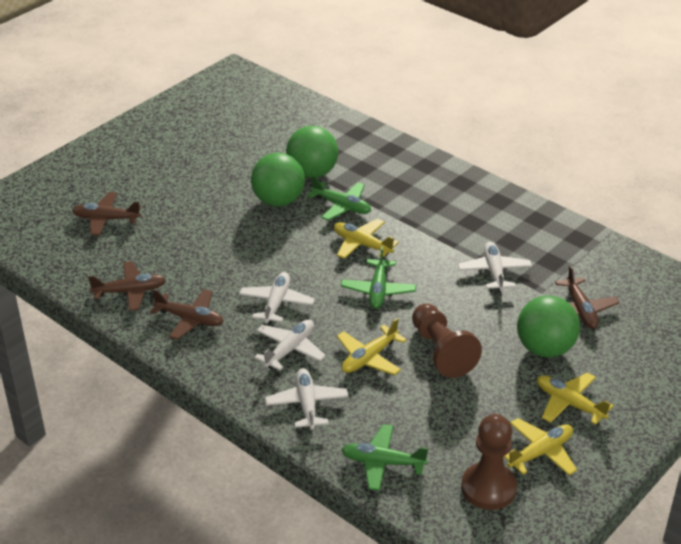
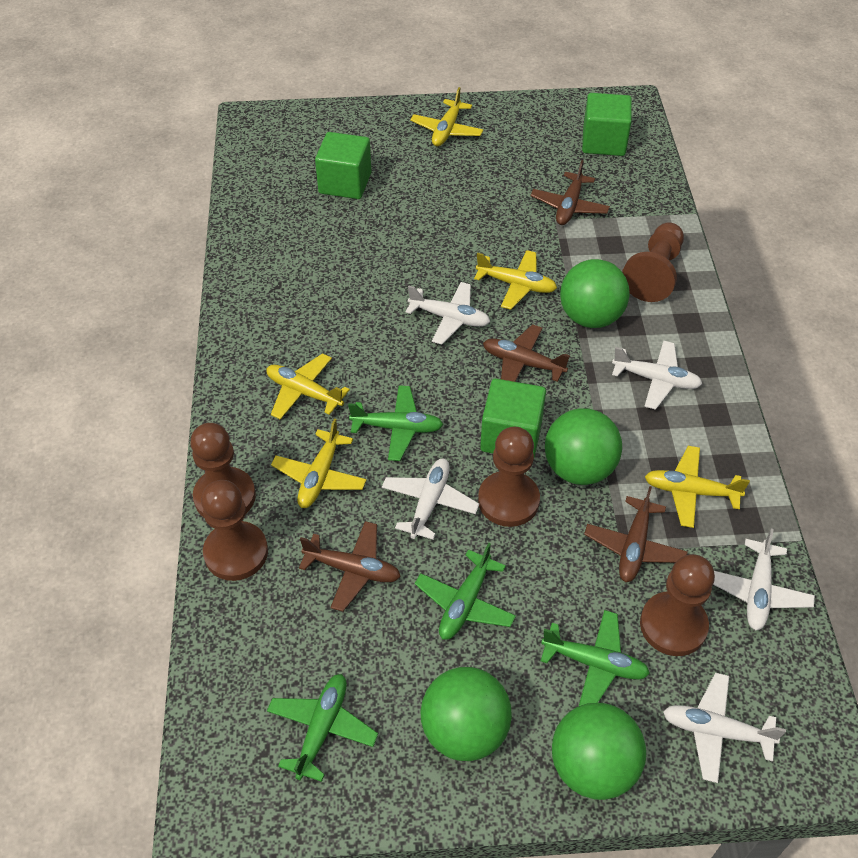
brown pawn: [412,304,482,378] [461,414,517,510] = 2 -> [190,423,256,517] [201,480,268,581] [478,427,540,527] [622,222,684,302] [640,554,715,656] = 5
green ball: [251,153,305,207] [286,126,338,178] [517,295,580,357] = 3 -> [420,667,512,761] [545,408,622,485] [552,703,646,800] [560,259,630,328] = 4
green cube: none = 0 -> [315,132,371,199] [480,379,546,457] [582,93,632,156] = 3
green plane: [307,176,371,221] [341,246,416,309] [342,424,428,491] = 3 -> [267,674,378,782] [348,385,443,461] [415,543,516,640] [541,610,650,706] = 4
white plane: [239,272,315,324] [254,320,326,370] [265,368,349,430] [458,242,532,292] = 4 -> [382,458,479,539] [406,282,490,345] [612,341,702,410] [663,672,786,783] [713,529,815,630] = 5
yellow plane: [334,219,399,259] [337,318,407,375] [503,418,577,475] [537,372,614,425] = 4 -> [266,353,350,420] [271,419,367,508] [410,87,483,146] [474,250,557,310] [645,446,750,528] = 5

